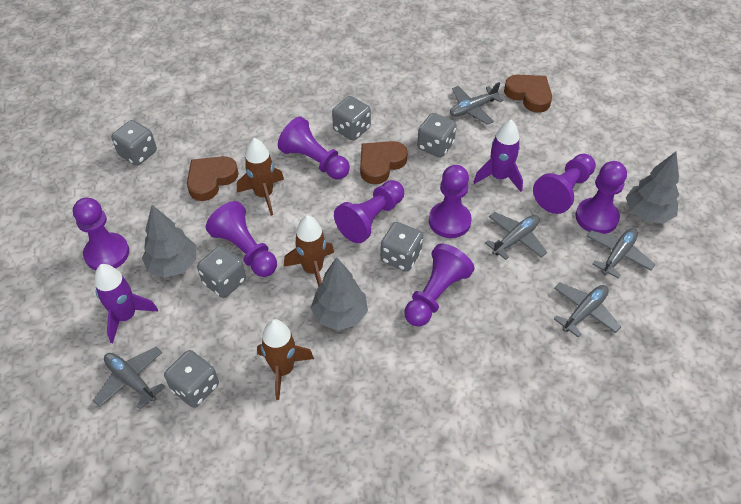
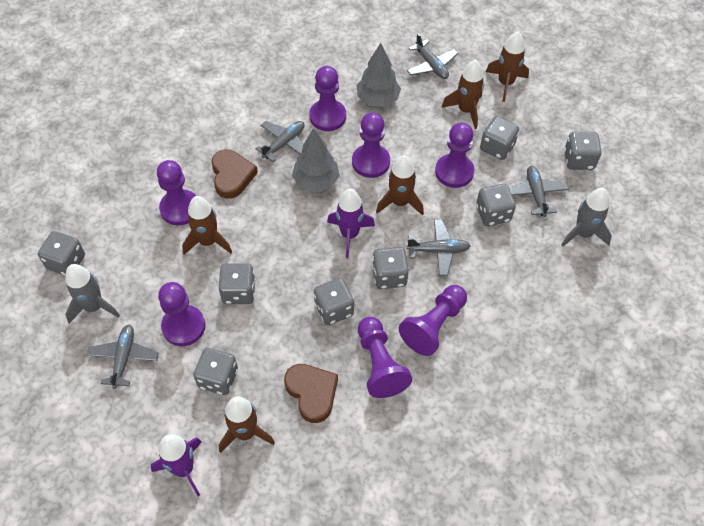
brown heart: [187,156,239,201] [360,141,408,184] [504,75,552,113] = 3 -> [212,149,258,199] [284,364,338,423] = 2
brown rocket: [237,138,284,216] [257,319,314,400] [284,215,334,287] = 3 -> [182,196,232,255] [219,396,275,453] [376,155,424,216] [441,59,484,129] [486,32,529,102] = 5
grey dice: [111,120,157,166] [164,350,219,408] [197,246,246,298] [332,96,371,141] [380,222,423,272] [417,113,457,158] = 6 -> [38,231,85,276] [193,348,238,395] [219,263,255,304] [314,278,354,325] [372,247,409,289] [476,184,516,226] [480,116,519,160] [564,132,602,170] = 8
grey rocket: none = 0 -> [65,264,120,323] [562,188,612,247] = 2
grey tree: [142,205,196,278] [311,257,368,331] [626,152,679,223] = 3 -> [292,128,340,192] [356,43,401,107] = 2
purple pawn: [73,198,129,270] [206,201,277,277] [278,117,350,179] [334,180,404,243] [404,244,475,327] [429,165,472,238] [533,154,596,214] [576,161,627,234] = 8 -> [157,160,196,225] [158,282,205,346] [309,66,346,131] [352,112,390,178] [358,317,412,398] [399,285,467,356] [435,123,474,188] = 7

